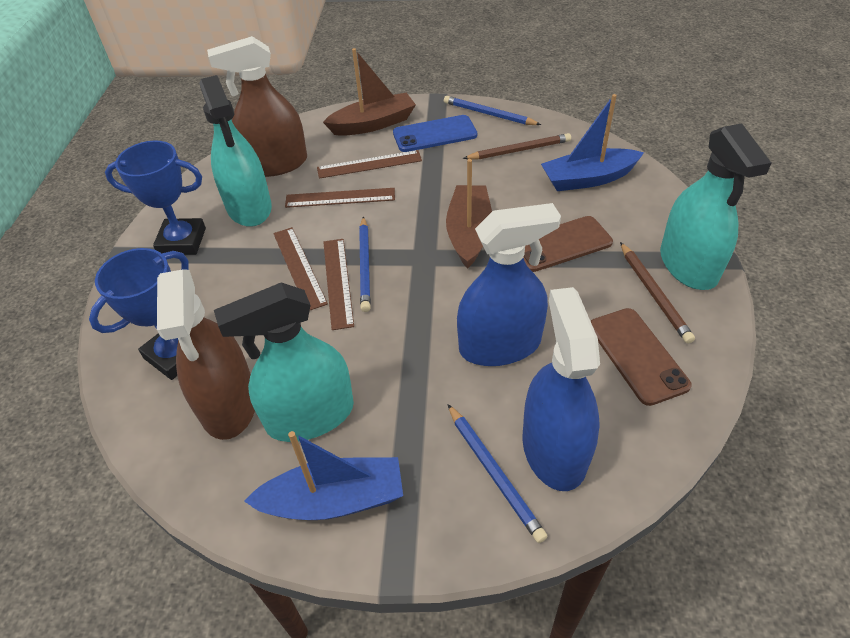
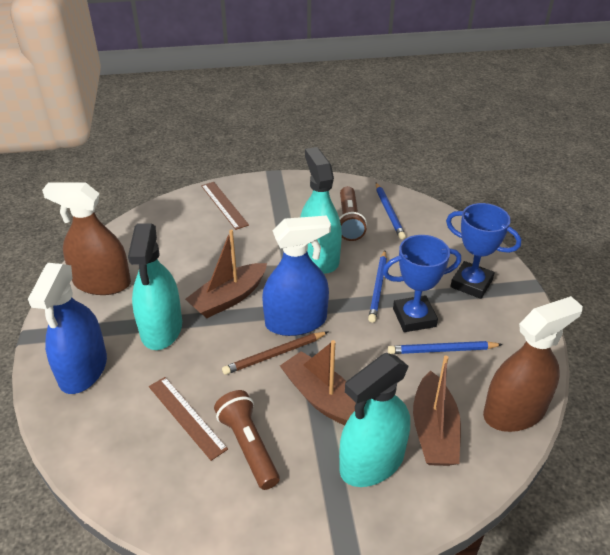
blue boat: [244,431,403,520] [541,94,644,191] = 2 -> none = 0
blue phone: [393,115,477,152] = 1 -> none = 0
brown boat: [323,48,416,136] [446,159,492,269] = 2 -> [185,229,267,318] [280,340,356,425] [413,356,461,466] = 3
brown flashlight: none = 0 -> [214,390,280,490] [339,186,367,241] = 2
brown pencil: [463,133,571,160] [620,242,695,344] = 2 -> [222,332,328,375] = 1
brown phone: [524,216,613,272] [591,308,692,406] = 2 -> none = 0
brown ruler: [273,227,328,310] [285,188,395,208] [317,150,422,179] [323,239,354,330] = 4 -> [149,377,228,461] [201,182,249,230] = 2

